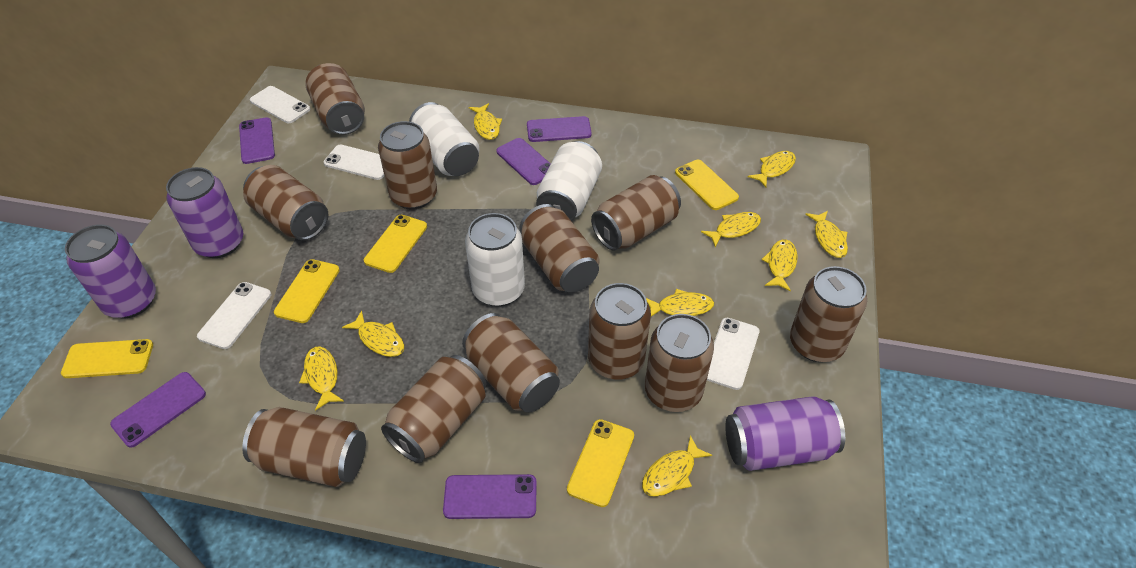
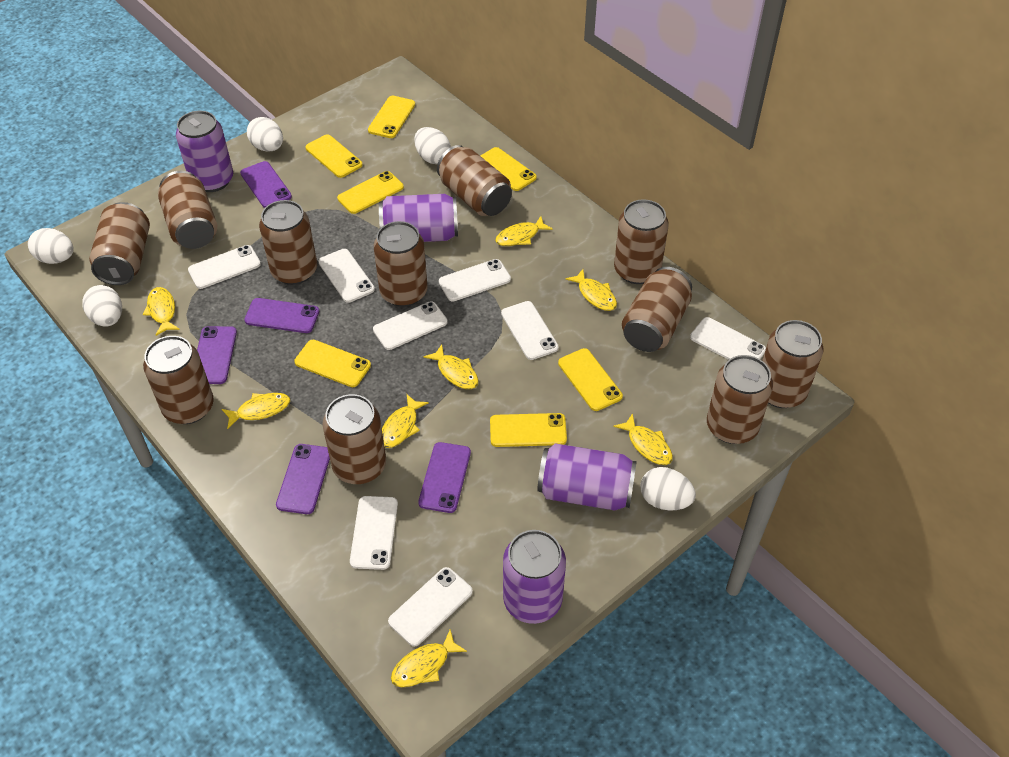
purple can: [65,225,156,318] [166,167,243,258] [725,396,845,471] = 3 -> [176,111,233,192] [379,194,458,242] [503,530,566,624] [537,443,637,510] = 4
white can: [409,102,480,176] [465,213,525,306] [536,141,602,221] = 3 -> none = 0
white egg: none = 0 -> [28,228,74,264] [82,285,122,327] [247,117,283,152] [414,127,451,164] [640,467,696,510] = 5
white phone: [197,282,271,349] [250,86,310,123] [324,144,384,180] [707,318,759,390] = 4 -> [188,245,261,289] [318,249,375,303] [350,496,398,570] [373,301,448,350] [388,567,473,646] [439,259,511,301] [501,301,559,360] [690,317,766,360] = 8
yellow fish: [299,346,344,411] [342,311,404,357] [469,103,502,140] [642,435,712,497] [646,289,714,316] [701,212,761,247] [748,151,796,187] [761,239,798,292] [805,211,848,258] = 9 -> [143,287,180,336] [222,393,290,429] [382,394,429,448] [391,629,467,688] [423,344,478,389] [495,216,553,246] [565,269,617,311] [613,413,673,465] = 8
yellow phone: [61,339,153,378] [274,259,340,323] [364,215,427,273] [567,419,634,507] [675,160,739,210] = 5 -> [294,340,371,387] [305,134,363,178] [337,171,404,214] [368,96,415,138] [481,147,537,191] [490,413,567,447] [558,348,623,411] = 7

